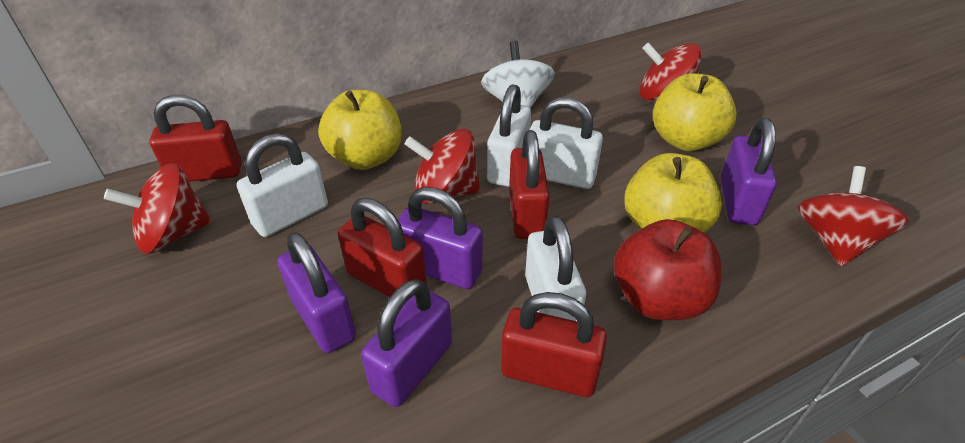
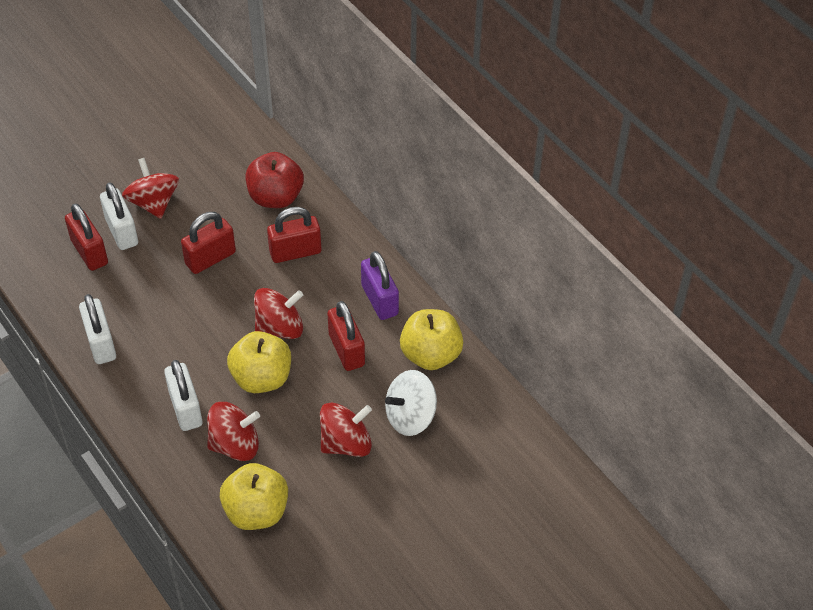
purple padlock: [277,232,356,353] [361,279,452,407] [398,187,483,289] [721,118,777,225] = 4 -> [361,251,399,320] = 1
white padlock: [237,133,328,237] [487,85,531,187] [525,215,586,322] [530,97,603,189] = 4 -> [79,294,116,364] [100,182,138,250] [164,360,202,431] = 3

